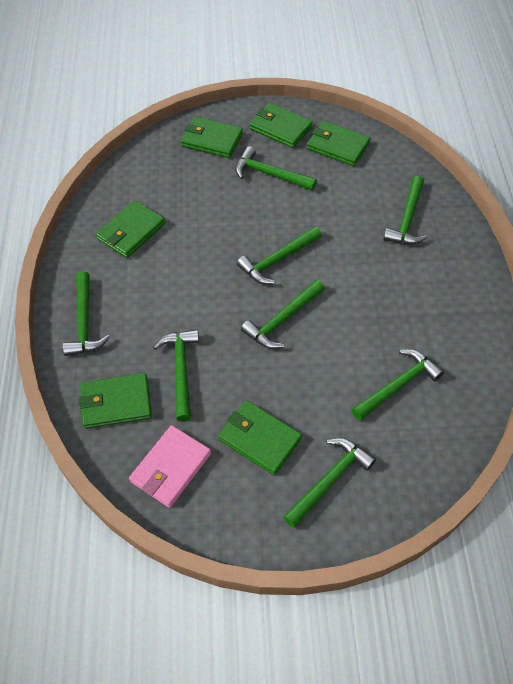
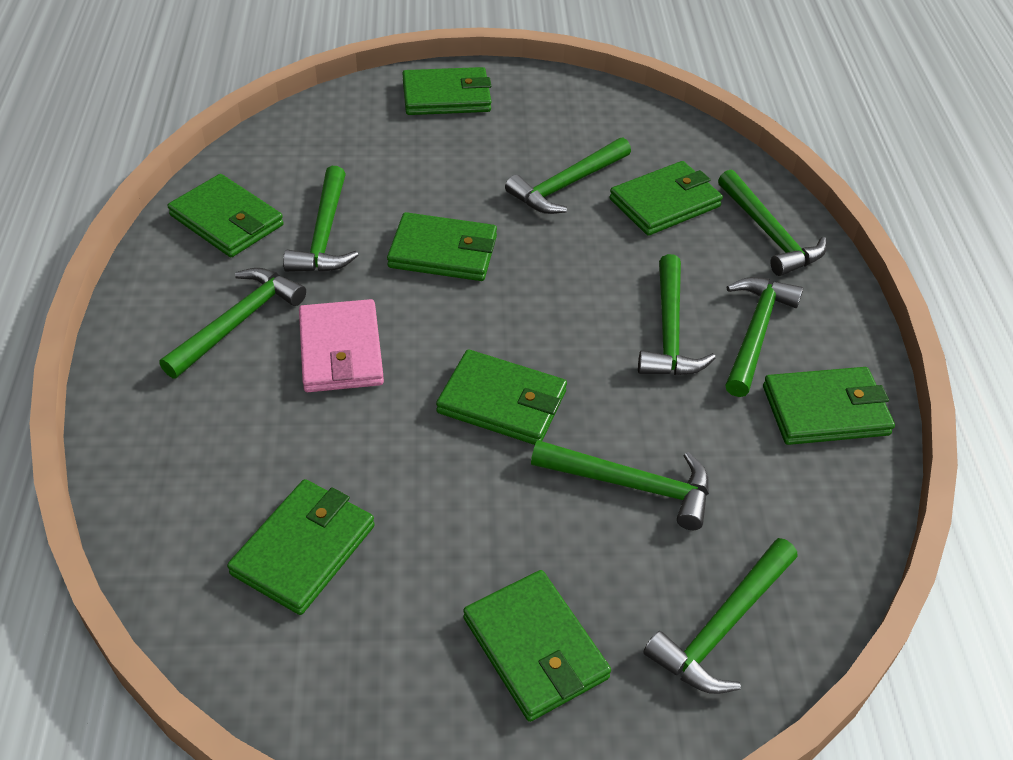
green wallet: [79,373,152,429] [96,200,165,258] [181,117,243,158] [218,400,302,475] [250,103,313,148] [307,121,370,166] = 6 -> [168,174,284,257] [227,479,375,615] [387,212,497,281] [402,67,491,115] [436,349,567,445] [463,570,611,722] [609,161,723,236] [763,367,895,445] = 8

